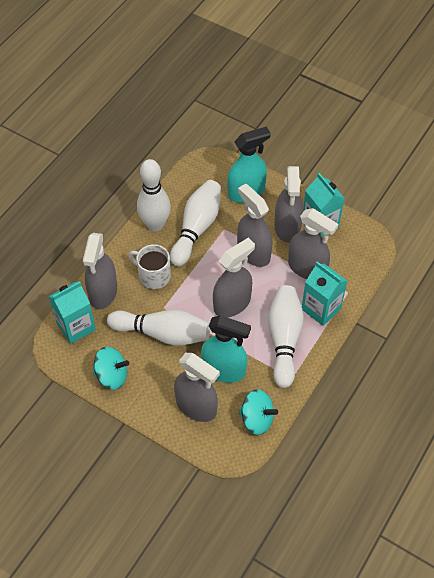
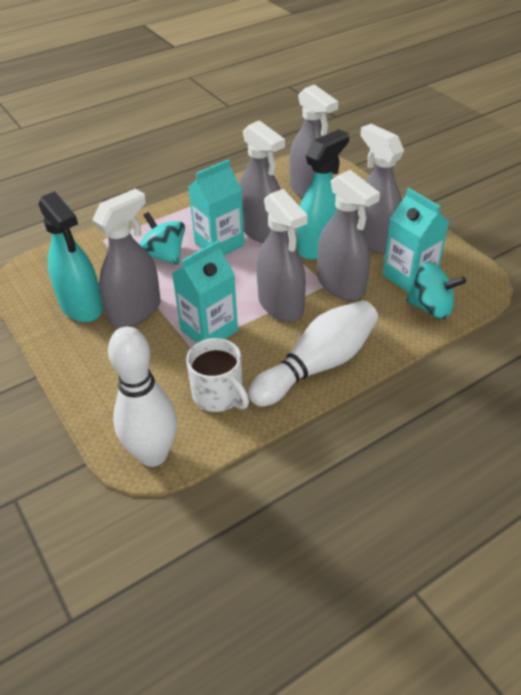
white bowling pin: [107,310,210,346] [137,159,171,231] [170,180,221,266] [268,285,304,388] = 4 -> [108,326,177,467] [248,300,378,407] = 2

